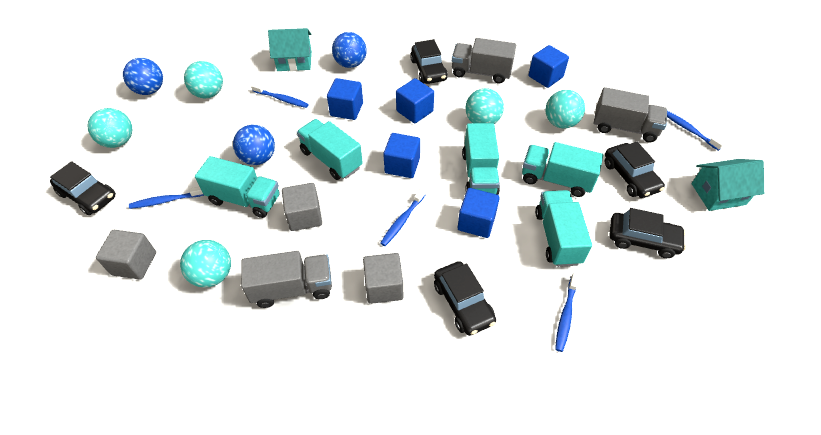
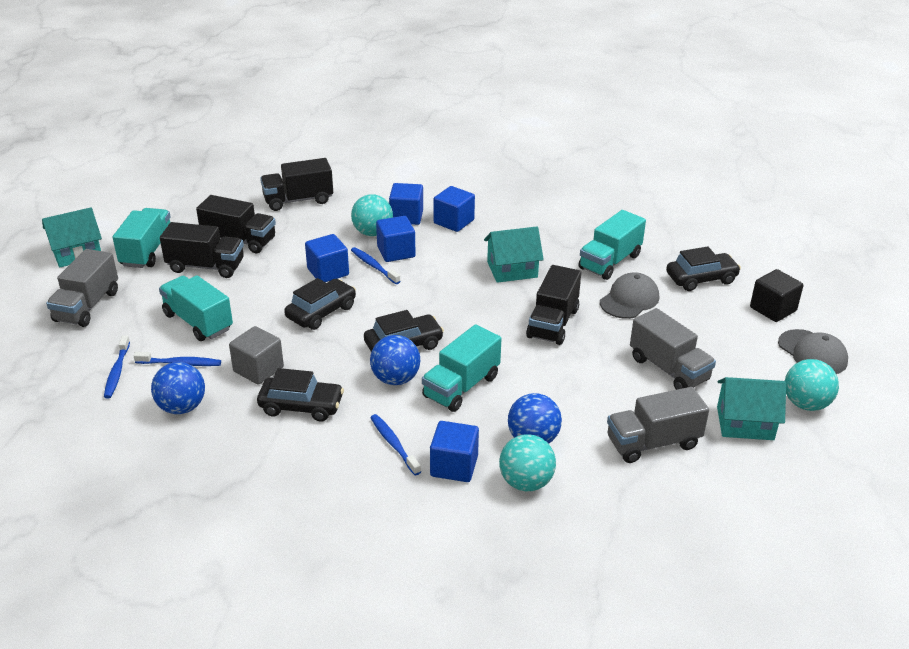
black car: [50,161,116,215] [410,39,448,84] [434,261,496,336] [605,142,665,198] [610,208,686,258] = 5 -> [257,368,344,422] [284,278,356,330] [364,310,444,352] [666,247,741,291] = 4
black cube: none = 0 -> [750,269,803,322] = 1
black truck: none = 0 -> [160,222,244,278] [196,195,276,253] [260,158,333,211] [526,265,581,345] = 4
blue toothbrush: [129,187,204,209] [251,83,309,108] [380,188,426,246] [555,273,579,352] [667,111,725,151] = 5 -> [104,335,130,399] [133,352,221,366] [351,247,401,284] [370,414,421,475] = 4
grey cap: none = 0 -> [600,272,659,319] [778,329,848,374] = 2
grey cube: [96,230,156,280] [282,183,322,231] [363,253,403,304] = 3 -> [229,326,284,385] = 1
turquoise ball: [87,108,133,148] [180,240,231,288] [184,61,223,99] [465,88,504,124] [545,90,585,128] = 5 -> [351,194,393,236] [499,434,556,491] [785,359,839,411] = 3
turquoise house: [268,28,312,71] [691,159,764,211] = 2 -> [42,207,102,267] [484,227,544,283] [717,377,786,440] = 3
turquoise truck: [195,156,280,218] [297,119,363,180] [462,123,500,195] [522,142,603,197] [535,190,592,267] = 5 -> [113,208,171,268] [159,275,233,341] [422,324,502,412] [579,210,646,280] = 4

